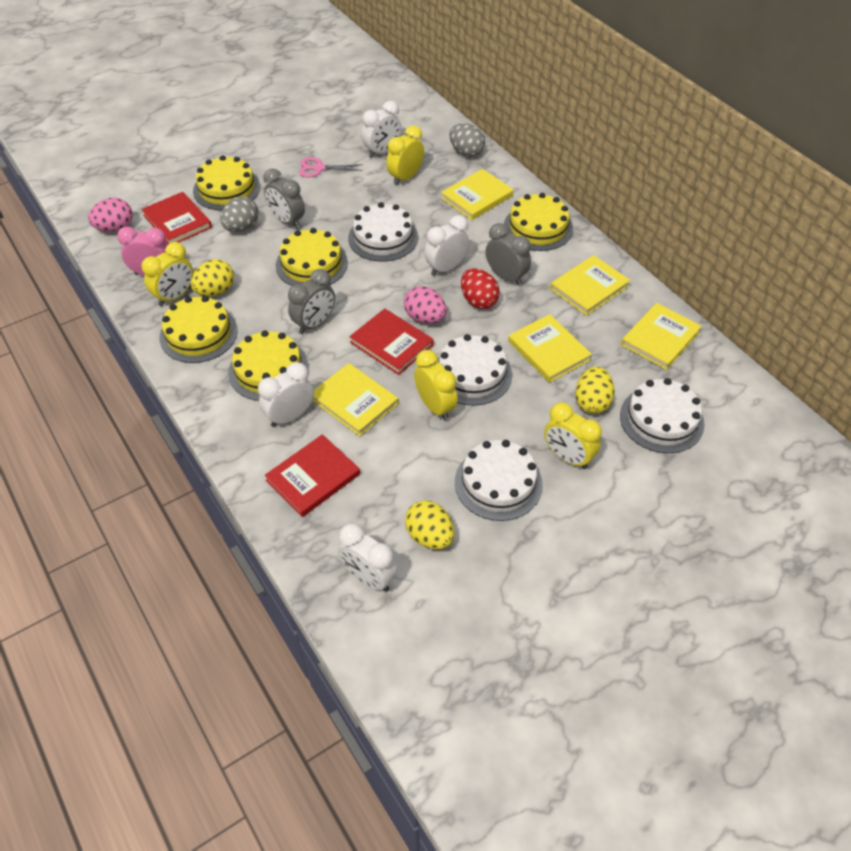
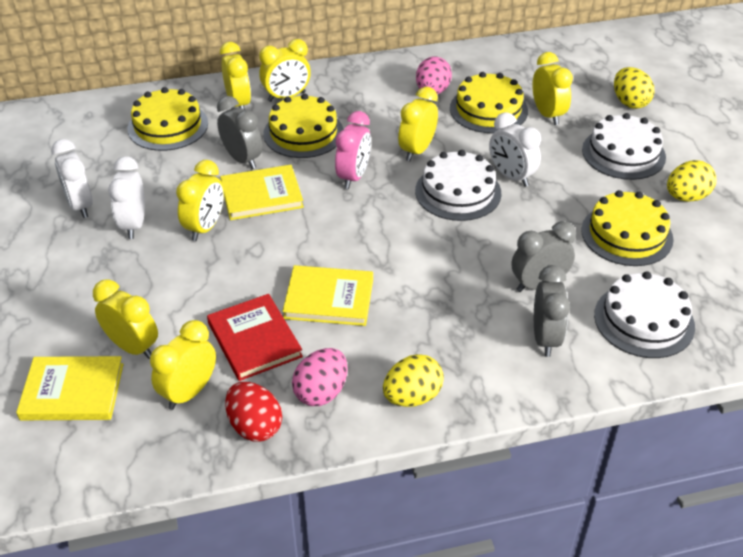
grey egg: [220,197,259,232] [449,123,485,157] = 2 -> none = 0
pink scissors: [299,157,363,178] = 1 -> none = 0
red book: [141,192,212,244] [264,434,360,517] [349,308,434,375] = 3 -> [207,294,303,381] = 1
white cake: [348,202,418,262] [437,334,512,406] [455,440,543,521] [620,378,704,453] = 4 -> [415,150,501,221] [582,113,666,180] [594,271,695,358] = 3
white clock: [258,362,314,427] [338,523,397,592] [361,101,402,158] [424,215,470,276] = 4 -> [51,139,93,218] [108,156,145,239] [489,112,541,187] = 3
yellow book: [312,363,398,436] [441,169,514,220] [508,314,592,383] [550,255,630,316] [621,303,702,370] = 5 -> [16,356,124,420] [220,165,304,220] [283,265,373,326] = 3
yellow cake: [159,296,238,363] [193,155,260,211] [228,330,309,401] [276,228,348,286] [504,193,573,251] = 5 -> [128,87,208,151] [263,94,344,158] [450,72,528,133] [581,190,673,266] = 4
yellow clock: [141,242,193,306] [386,125,424,185] [414,350,458,420] [544,402,602,469] = 4 -> [93,279,158,359] [150,320,216,410] [176,160,224,241] [220,42,251,110] [259,39,311,102] [398,87,438,161] [532,52,573,125] = 7

